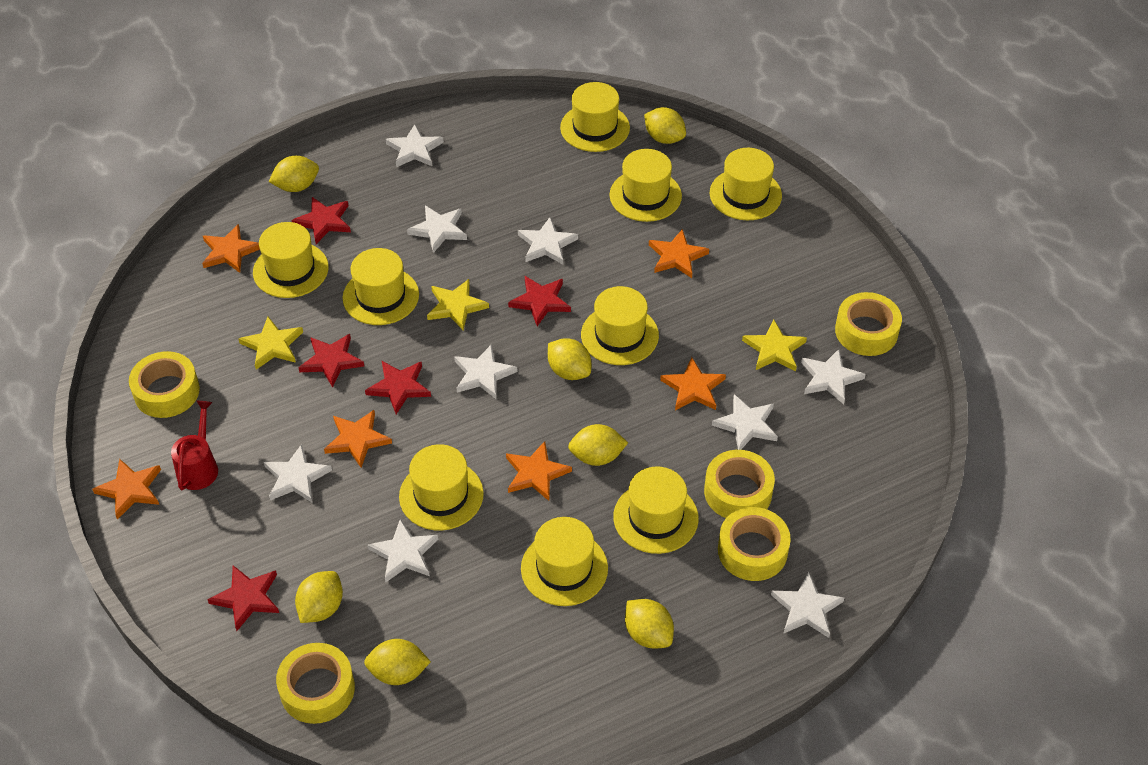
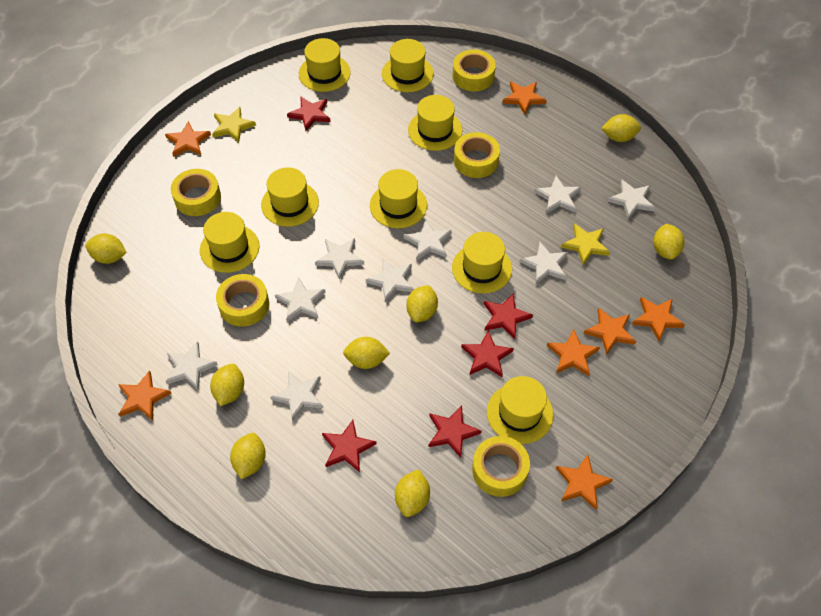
orange star: [92,459,161,520] [202,224,260,273] [324,410,392,468] [506,441,572,501] [649,229,709,278] [660,357,726,411] = 6 -> [118,370,172,420] [165,121,211,157] [502,81,547,115] [547,329,600,376] [556,455,613,510] [584,308,636,355] [632,297,685,341] = 7
red watering can: [171,401,218,490] = 1 -> none = 0
yellow hat: [253,222,329,298] [343,248,419,325] [399,444,484,531] [521,517,608,606] [560,82,630,152] [581,286,659,365] [609,149,682,222] [613,467,699,554] [710,148,782,220] = 9 -> [200,212,260,273] [261,167,319,226] [299,38,351,92] [370,169,427,228] [382,39,434,92] [408,95,462,151] [452,232,512,294] [487,376,553,444] = 8
yellow lemon: [269,156,319,192] [295,571,343,623] [364,639,431,685] [548,338,591,380] [568,424,628,466] [625,599,674,649] [644,107,686,144] = 7 -> [85,233,127,264] [210,364,244,406] [230,433,266,479] [343,337,390,369] [395,469,430,517] [406,285,438,322] [601,114,641,142] [653,224,684,260] = 8
yellow star: [239,317,303,370] [427,279,489,330] [742,320,807,371] = 3 -> [212,107,256,142] [561,223,610,265] = 2

